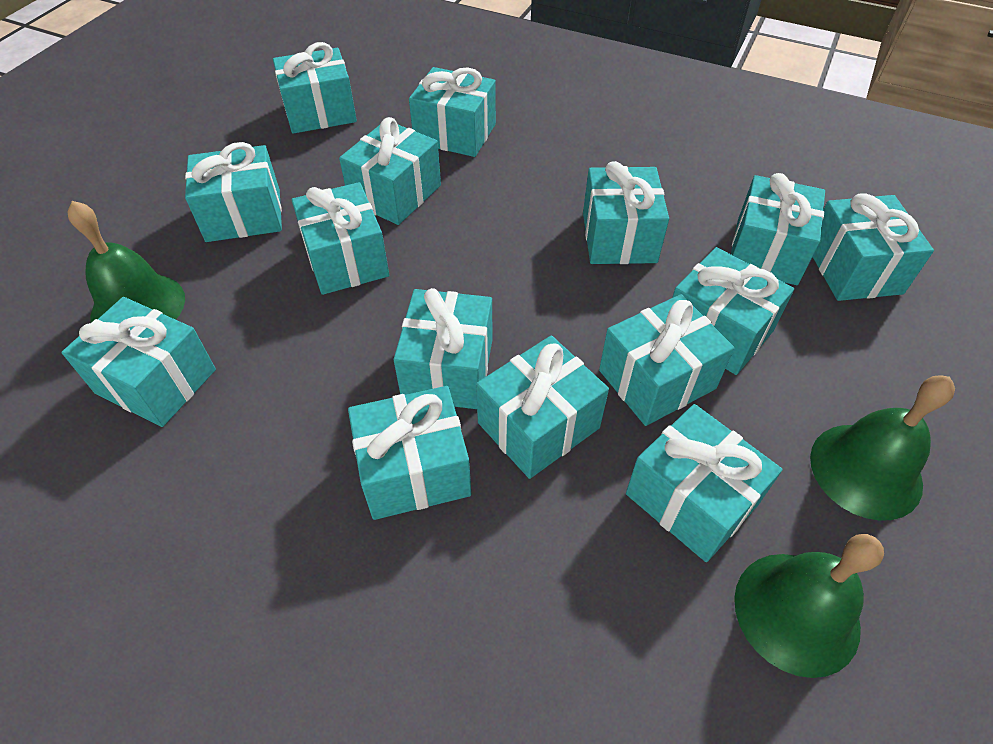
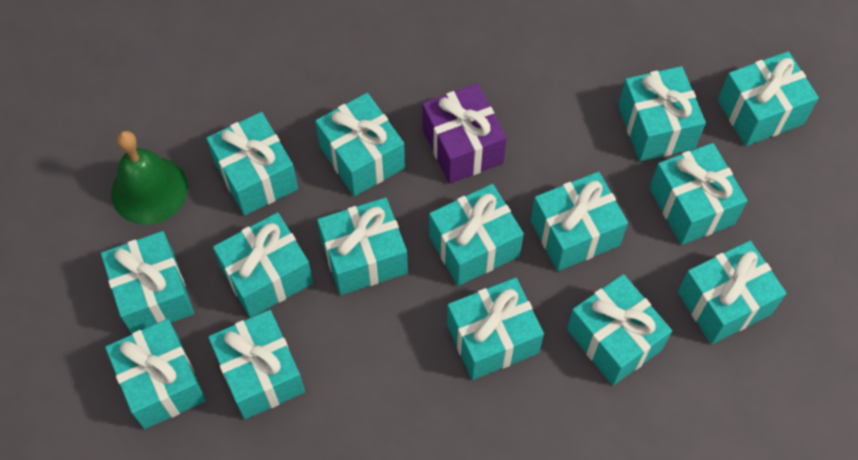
green bell: [67,201,185,323] [734,534,884,678] [810,375,955,521] = 3 -> [111,131,188,225] = 1
purple gift: none = 0 -> [422,83,507,184] = 1

